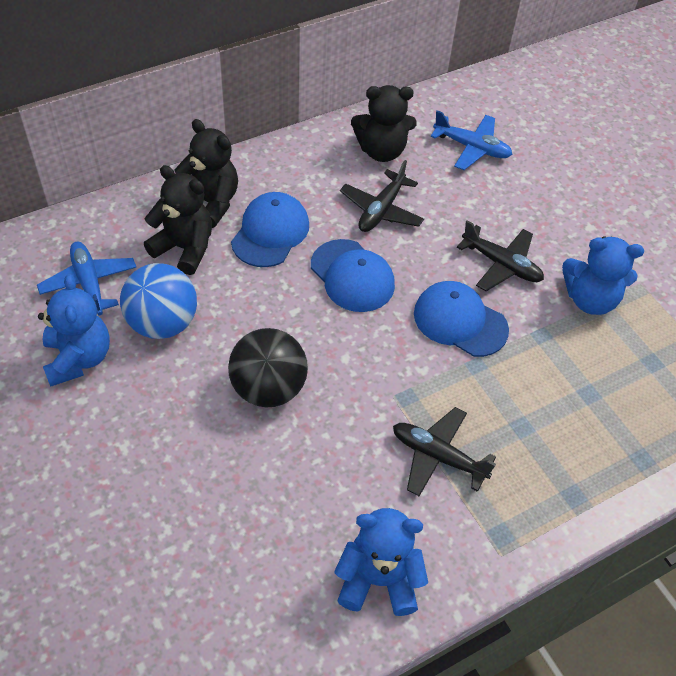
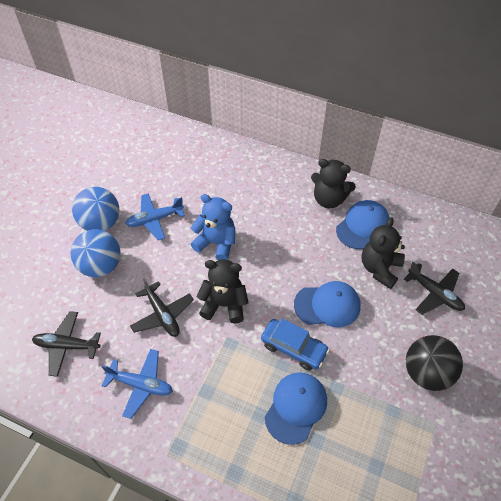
blue ball: [120,263,197,339] = 1 -> [71,229,120,277] [72,187,119,231] = 2
blue car: none = 0 -> [261,318,330,370] = 1
blue teddy bear: [38,274,110,387] [335,508,428,616] [562,236,644,315] = 3 -> [191,194,235,260] = 1

